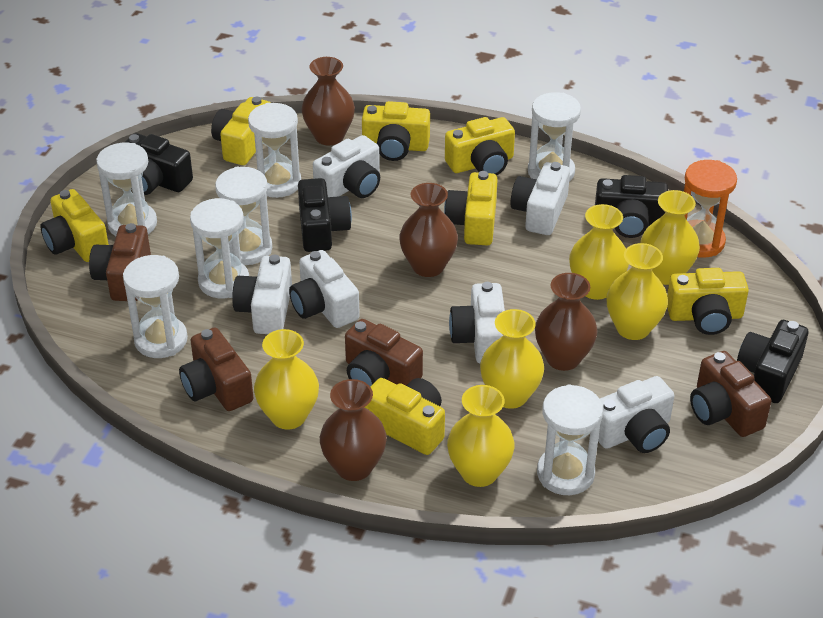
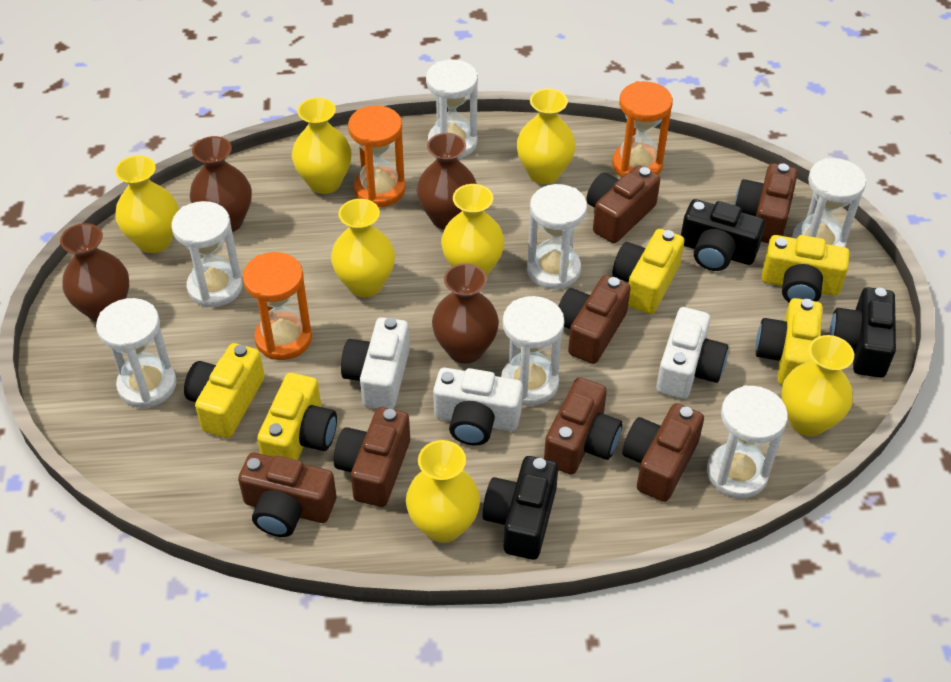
black camera: [124,133,193,195] [298,178,352,252] [595,175,668,238] [737,320,808,403] = 4 -> [483,456,558,560] [681,199,765,271] [829,287,896,378] = 3
brown camera: [89,223,151,301] [179,327,253,411] [345,319,423,387] [690,351,771,437] = 4 -> [238,453,337,537] [334,407,410,507] [544,377,622,474] [558,275,631,364] [587,165,660,243] [622,403,704,502] [734,163,798,243] = 7
orange hourglass: [684,160,737,258] = 1 -> [243,252,312,360] [348,105,405,207] [612,81,673,177] = 3
white camera: [232,255,292,334] [289,250,360,328] [313,135,380,198] [449,282,505,363] [510,162,570,235] [598,376,675,453] = 6 -> [341,317,410,409] [433,368,523,446] [656,307,728,399] = 3
yellow camera: [40,189,109,262] [211,97,270,165] [362,101,430,161] [365,378,445,455] [444,171,498,245] [445,117,515,175] [667,268,749,335] = 7 -> [184,343,265,438] [257,373,337,460] [612,229,684,314] [756,298,823,385] [762,235,850,302] = 5
yellow vase: [254,329,319,429] [447,385,515,487] [480,309,544,409] [569,204,629,300] [606,243,668,340] [640,190,700,285] = 6 -> [115,155,179,253] [292,98,352,194] [331,199,395,297] [406,440,480,543] [441,184,504,277] [517,89,576,184] [781,335,854,436] = 7

